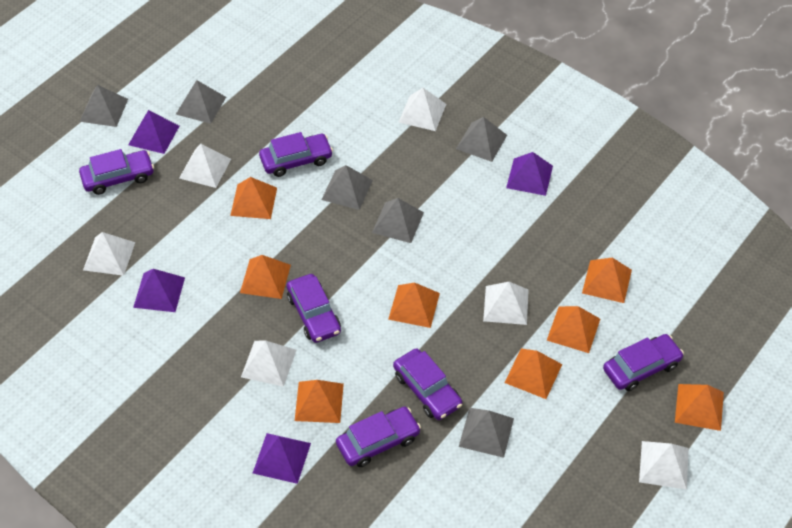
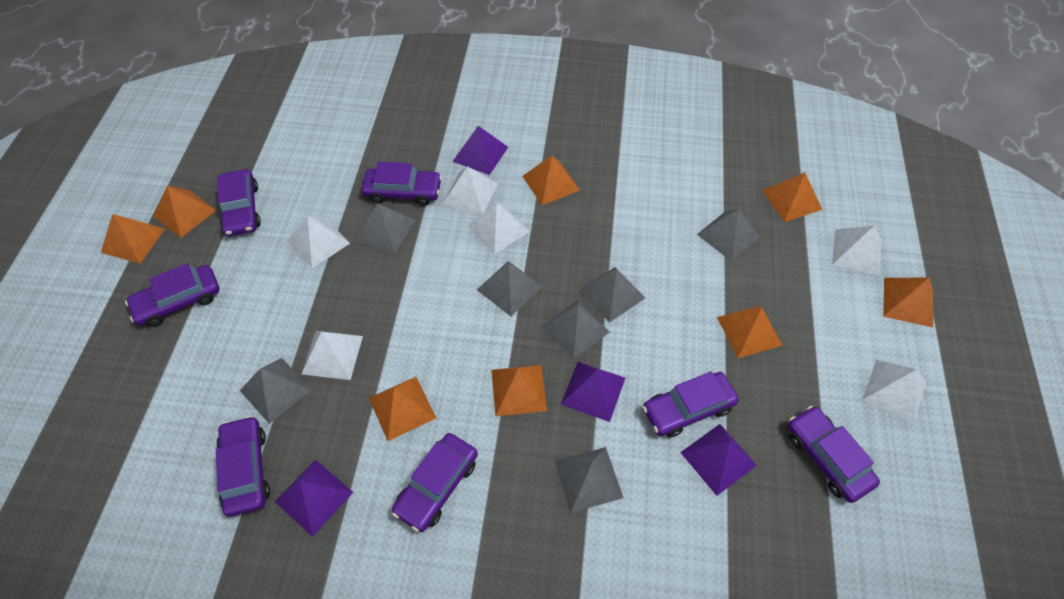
grey pyramid: [79,85,128,127] [176,80,226,124] [321,165,373,210] [372,198,424,243] [456,117,507,162] [459,408,514,458] = 6 -> [240,358,312,424] [355,204,415,254] [477,261,543,317] [542,300,610,360] [555,447,623,513] [579,267,645,323] [697,209,760,262] = 7
purple car: [79,149,154,195] [259,132,333,177] [287,274,341,343] [336,406,421,467] [393,349,462,420] [603,334,684,391] = 6 -> [125,263,220,327] [216,416,270,517] [217,169,261,236] [362,162,442,206] [392,433,478,532] [643,371,739,438] [787,406,880,503] = 7

